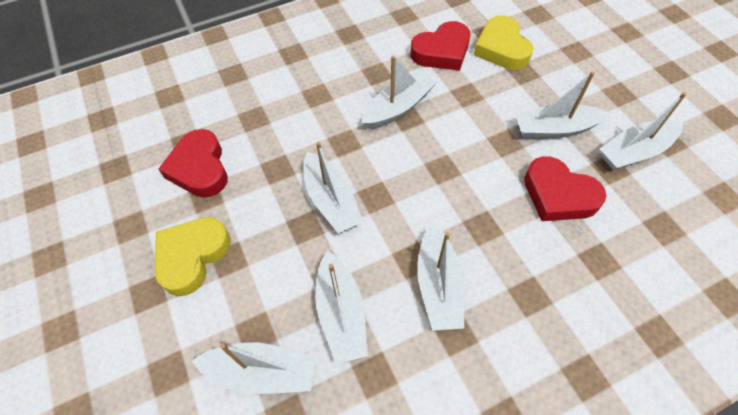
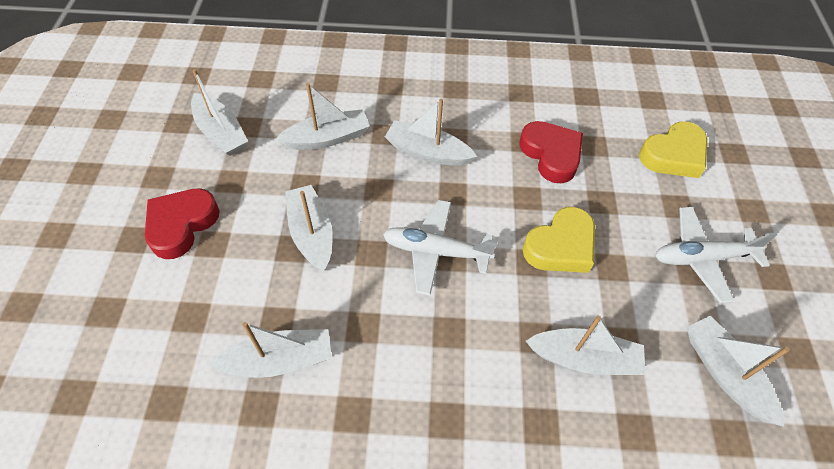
red heart: [159,129,228,198] [411,21,470,71] [524,156,606,221] = 3 -> [145,188,220,259] [519,121,583,183] = 2
white plane: none = 0 -> [383,200,498,296] [655,207,778,303] = 2

